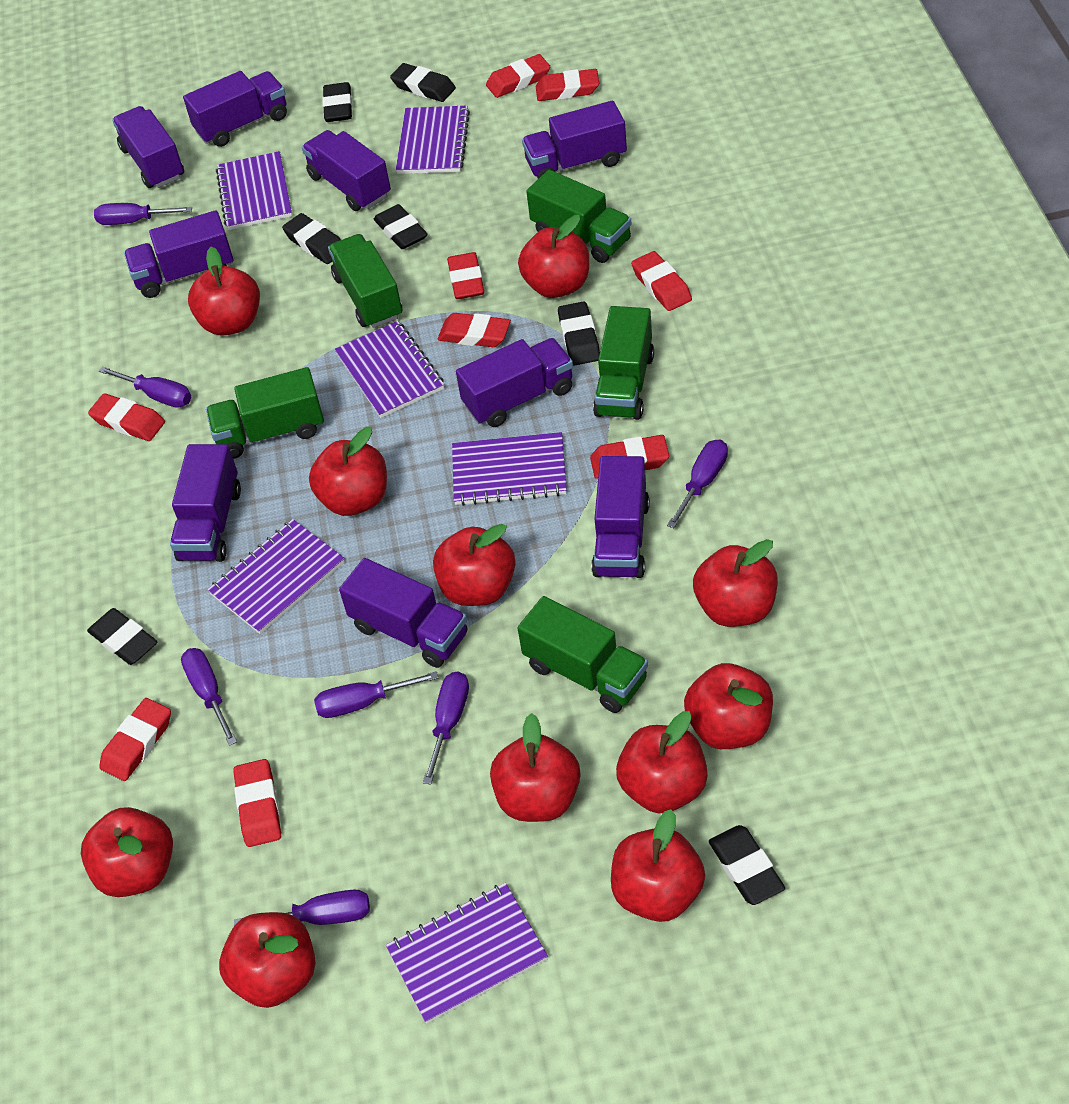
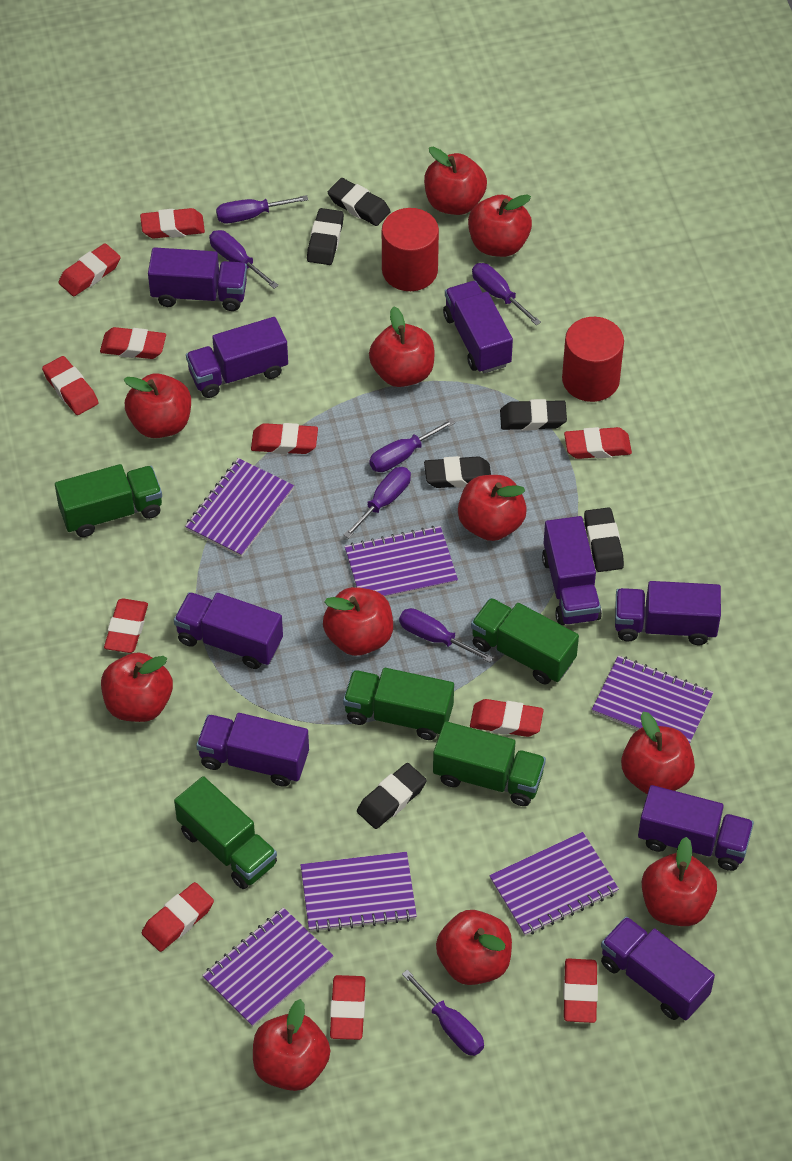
black eraser: [87,608,157,665] [282,213,341,264] [322,82,352,122] [374,204,428,249] [390,63,456,102] [558,302,600,366] [709,825,785,905] = 7 -> [307,208,344,265] [328,178,391,226] [357,763,427,829] [424,456,491,488] [500,399,567,431] [584,507,624,572] = 6
red cylinder: none = 0 -> [382,208,439,291] [562,317,624,402] = 2
red eraser: [88,393,165,441] [99,698,171,781] [233,759,281,847] [438,313,511,347] [447,252,484,299] [486,54,550,98] [536,69,599,101] [590,435,669,479] [631,251,692,311] = 9 -> [42,356,98,415] [58,243,121,296] [100,327,166,359] [104,598,148,653] [140,208,205,239] [142,882,214,952] [251,423,318,454] [330,975,365,1040] [470,699,544,737] [563,958,598,1023] [564,427,632,459] = 11

